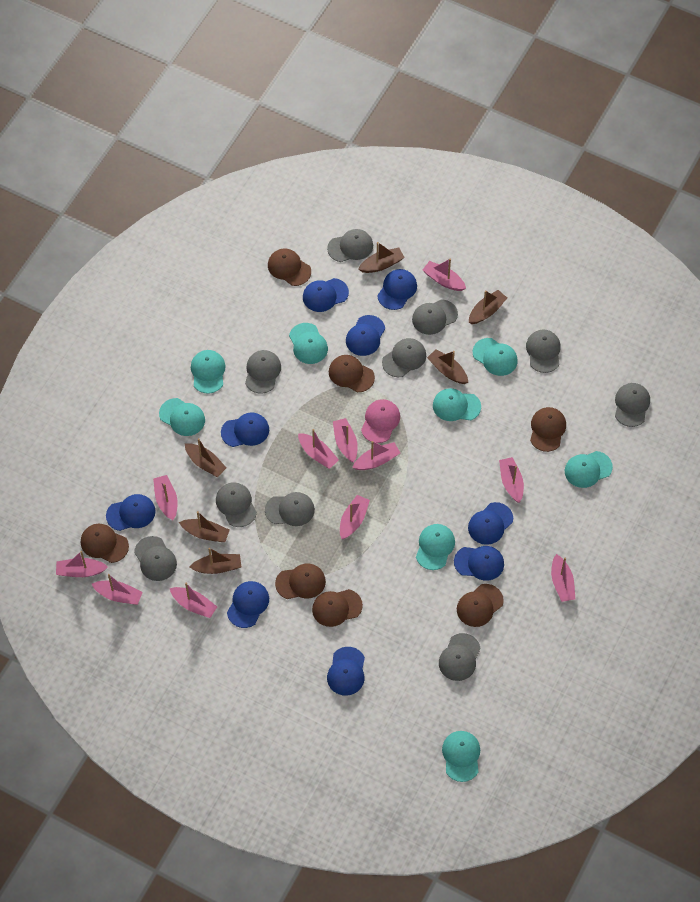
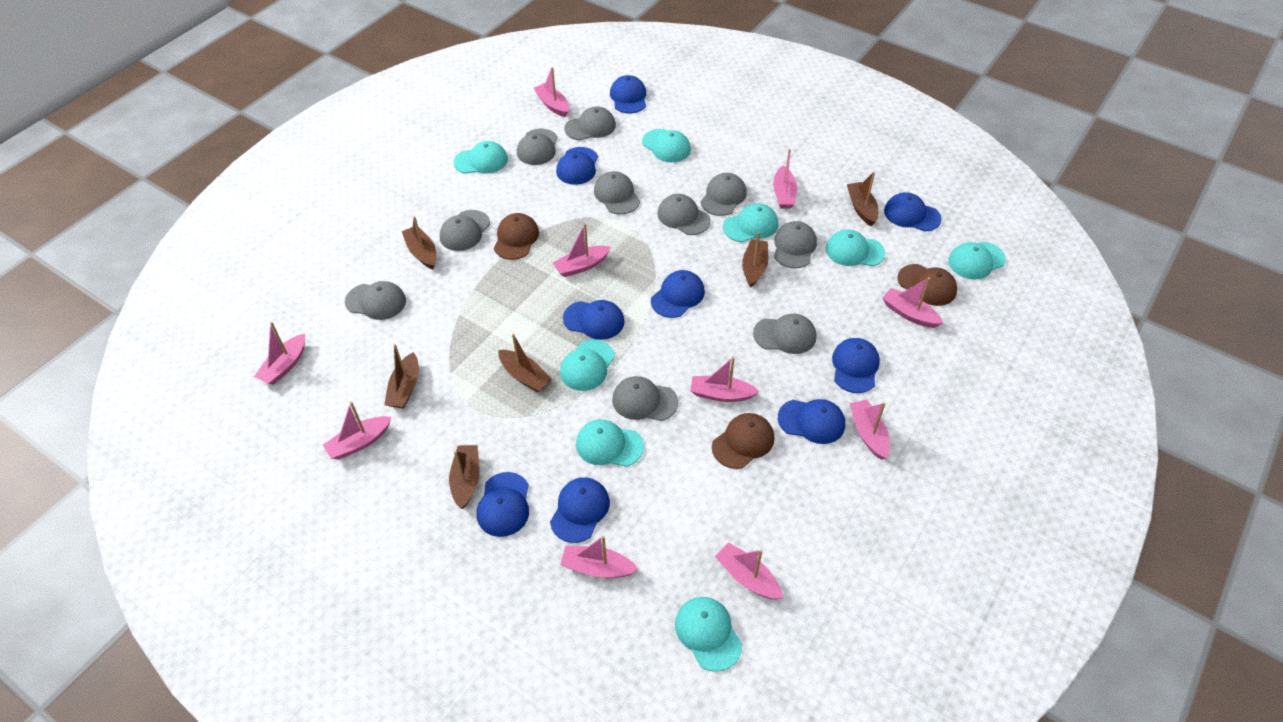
brown cap: [81,524,129,563] [268,249,311,286] [275,563,326,599] [312,589,363,627] [329,355,375,392] [457,584,504,627] [530,407,566,452] = 7 -> [494,213,539,260] [712,413,774,469] [897,264,957,306] = 3
pink boat: [56,551,108,577] [92,574,143,605] [153,475,178,520] [170,583,217,618] [298,429,339,469] [333,418,358,462] [340,495,370,539] [352,441,400,470] [423,259,466,291] [499,457,524,503] [551,554,575,602] = 11 -> [254,322,305,385] [323,402,391,459] [533,67,569,117] [553,223,611,277] [560,536,638,578] [690,357,760,402] [715,542,783,600] [773,149,797,209] [849,400,890,460] [882,277,943,328] = 10
pink cap: [361,399,400,443] = 1 -> none = 0

